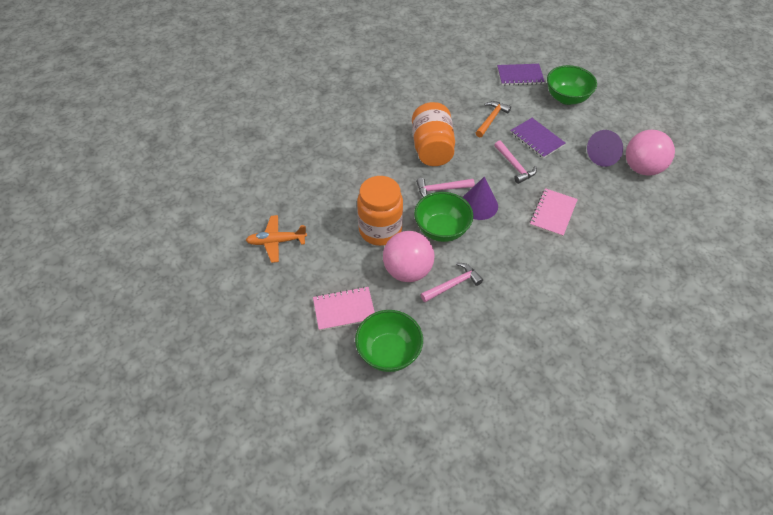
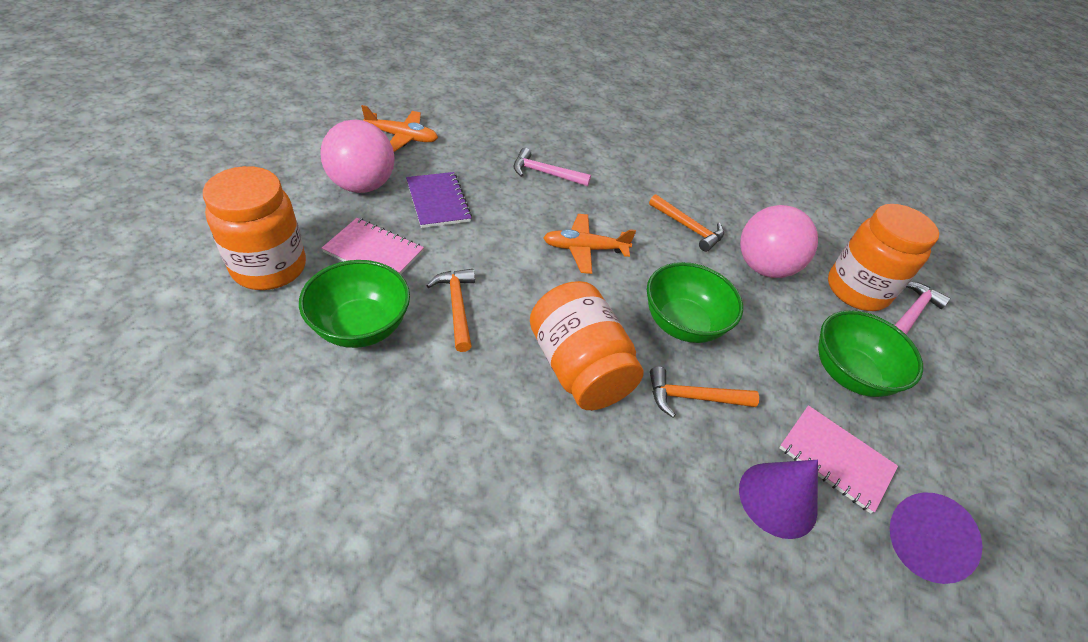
orange hammer: [476,101,511,137] = 1 -> [426,269,475,352] [649,194,724,252] [650,367,759,418] = 3
orange jar: [357,176,403,246] [412,102,455,166] = 2 -> [203,166,306,290] [530,281,644,410] [828,204,939,311] = 3
orange plane: [246,215,307,263] = 1 -> [361,105,438,152] [543,214,636,274] = 2
pink hammer: [416,178,475,197] [420,263,483,302] [495,140,537,184] = 3 -> [514,148,591,186] [895,282,951,335] = 2
purple notebook: [497,64,545,86] [510,118,565,158] = 2 -> [406,172,472,228] = 1

